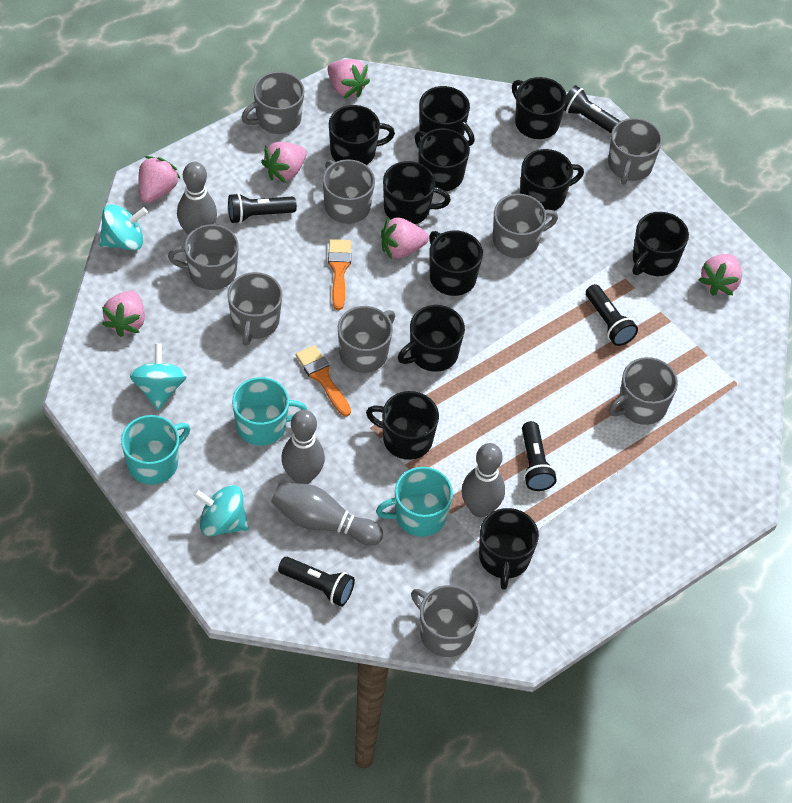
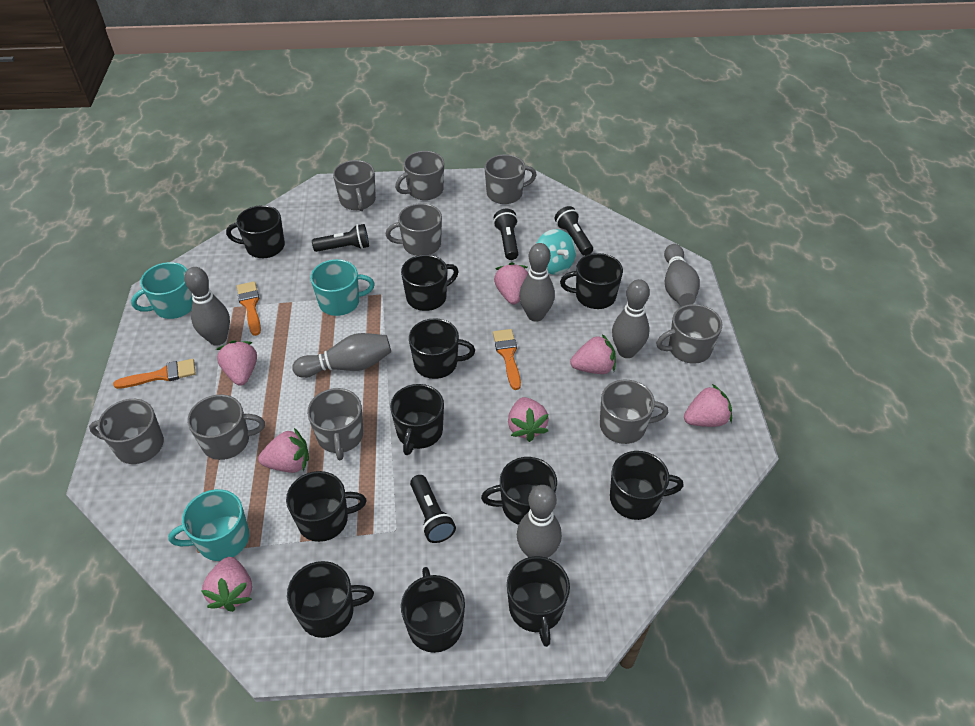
black flashlight: [228,193,297,224] [278,557,355,607] [522,421,557,491] [564,85,620,133] [586,284,638,346] = 5 -> [312,224,369,252] [410,475,456,543] [493,209,518,260] [555,206,593,256] = 4
grey bowling pin: [177,162,217,235] [271,483,383,546] [281,410,325,484] [462,443,505,517] = 4 -> [184,267,230,346] [292,333,391,378] [517,485,562,558] [519,243,555,322] [612,279,650,358] [664,244,700,306] = 6
orange brush: [296,345,351,417] [328,239,351,310] = 2 -> [113,359,196,389] [237,281,261,336] [493,329,521,390] = 3
pink strawberry: [102,291,145,337] [138,156,180,203] [261,142,307,183] [328,59,370,98] [381,217,429,260] [698,254,742,296] = 6 -> [201,557,252,612] [216,340,257,386] [258,428,309,473] [494,262,528,305] [508,397,549,442] [570,334,616,374] [684,384,732,427] = 7
turquoise spinning top: [99,204,148,251] [130,344,187,410] [193,485,249,536] = 3 -> [536,229,576,275] = 1

